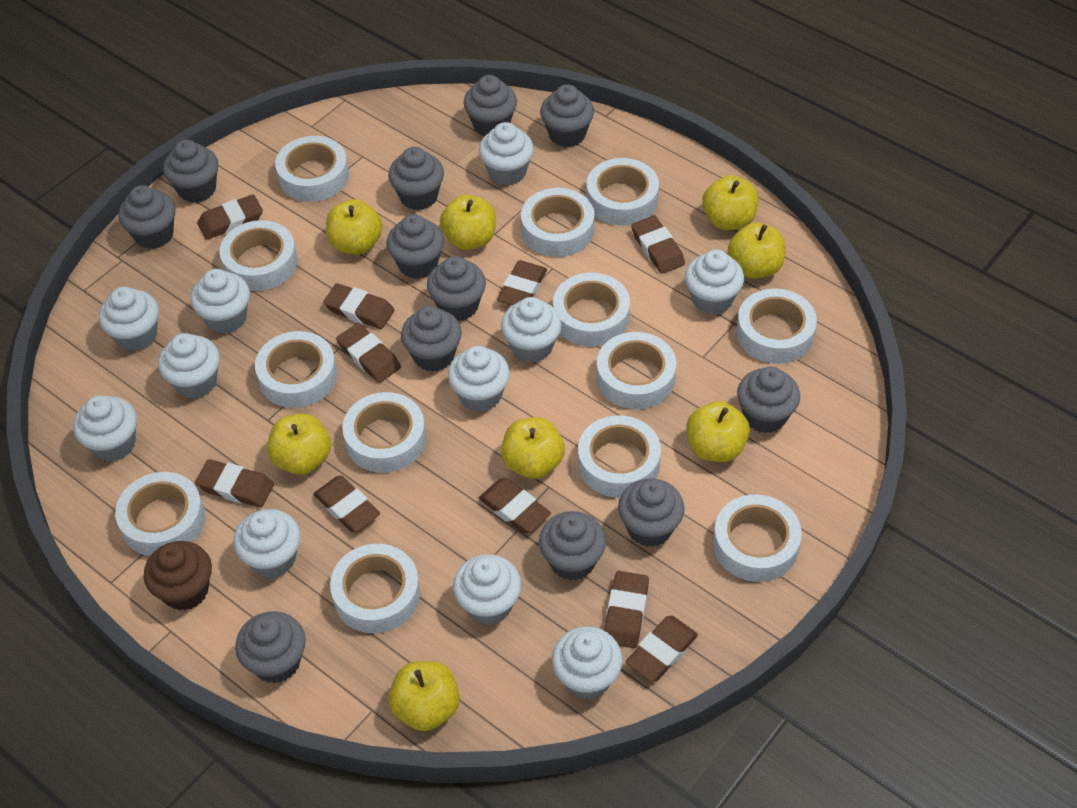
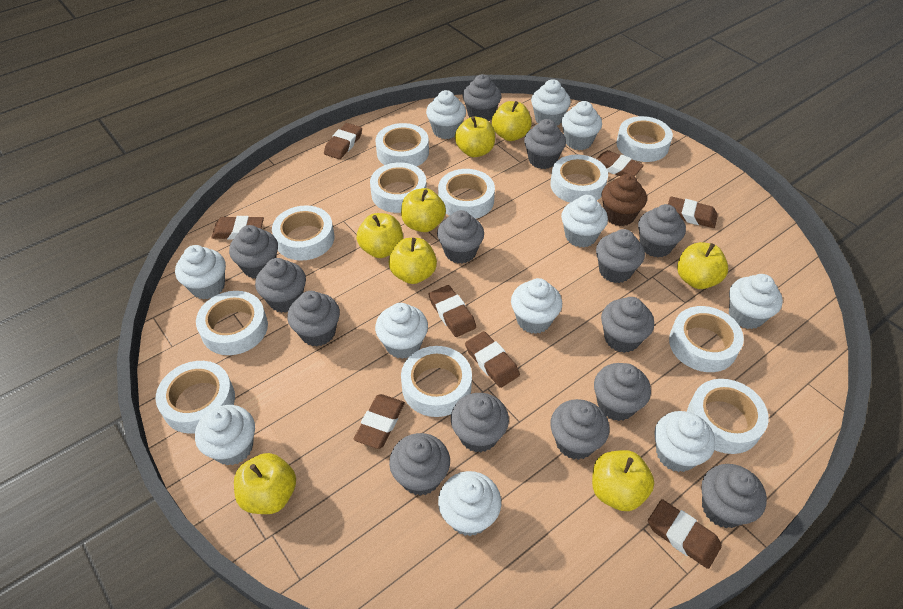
brown eraser: [195,459,274,508] [197,194,263,240] [313,476,380,532] [323,283,395,329] [336,323,401,383] [479,478,551,534] [497,260,547,305] [604,571,649,648] [626,616,698,682] [631,216,685,274] = 10 -> [211,216,264,240] [324,123,362,159] [354,394,405,449] [429,285,476,337] [465,331,520,388] [597,150,644,176] [648,499,722,569] [668,196,718,228] = 8
grey cupcake: [118,185,175,249] [163,140,219,203] [235,611,306,683] [386,214,444,279] [388,147,444,210] [401,306,462,372] [427,256,486,321] [464,75,517,136] [539,511,606,580] [540,84,594,147] [618,478,685,547] [737,367,800,433] = 12 -> [229,225,278,279] [255,258,306,313] [287,291,340,346] [389,433,450,496] [437,210,484,264] [451,393,509,453] [463,74,501,121] [524,119,566,169] [550,399,610,460] [594,363,651,421] [596,229,645,283] [601,297,654,353] [638,204,686,258] [702,464,767,528] = 14
white tape: [115,472,205,556] [220,220,297,291] [255,331,337,408] [275,136,349,202] [330,544,420,633] [342,392,426,473] [521,188,594,257] [553,273,630,347] [578,415,661,498] [586,158,659,226] [596,332,676,409] [713,495,802,582] [736,288,817,364] = 13 -> [156,361,235,434] [196,291,268,355] [272,205,334,261] [370,163,427,213] [375,123,429,166] [401,346,472,417] [438,169,495,219] [550,155,608,203] [616,116,673,162] [669,306,744,372] [687,379,769,454] = 11

